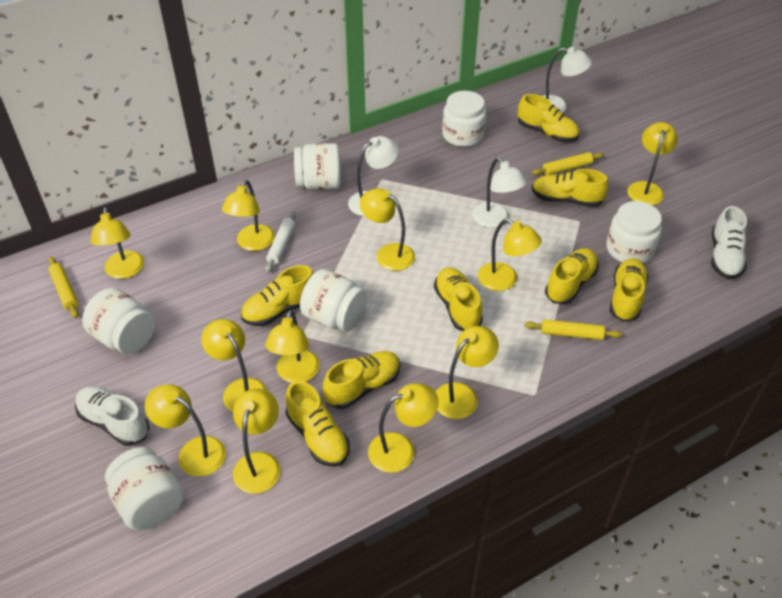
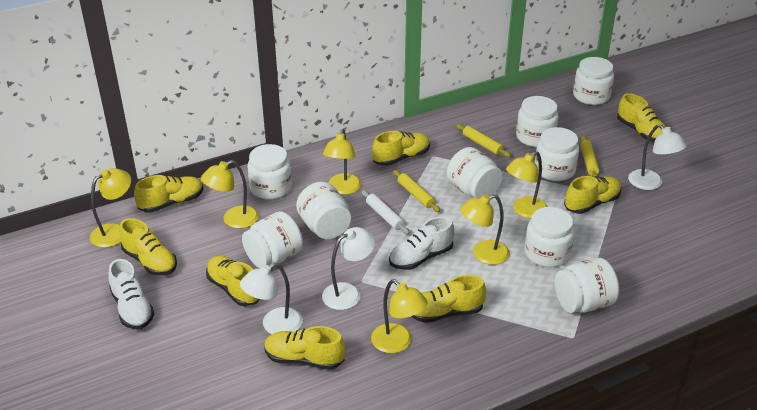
white jar: [82,288,155,354] [105,447,184,530] [294,143,341,190] [300,269,367,332] [442,91,486,147] [606,201,662,263] = 6 -> [242,211,303,268] [247,144,292,200] [296,182,351,239] [447,147,503,198] [516,96,559,147] [525,207,575,267] [535,127,579,181] [555,258,619,313] [573,57,614,105] = 9
yellow lamp: [91,207,144,279] [145,384,226,477] [201,319,267,412] [222,180,275,251] [233,388,281,494] [265,310,320,383] [360,188,415,271] [368,383,439,473] [436,326,499,419] [478,219,542,291] [627,122,678,205] = 11 -> [90,168,131,248] [201,160,259,229] [323,129,361,195] [371,279,428,353] [460,194,510,265] [506,151,548,219] = 6

